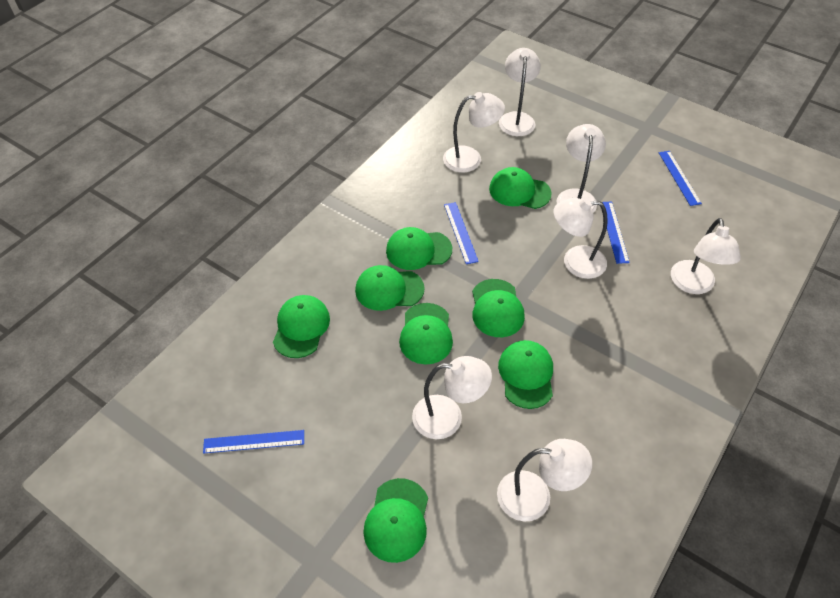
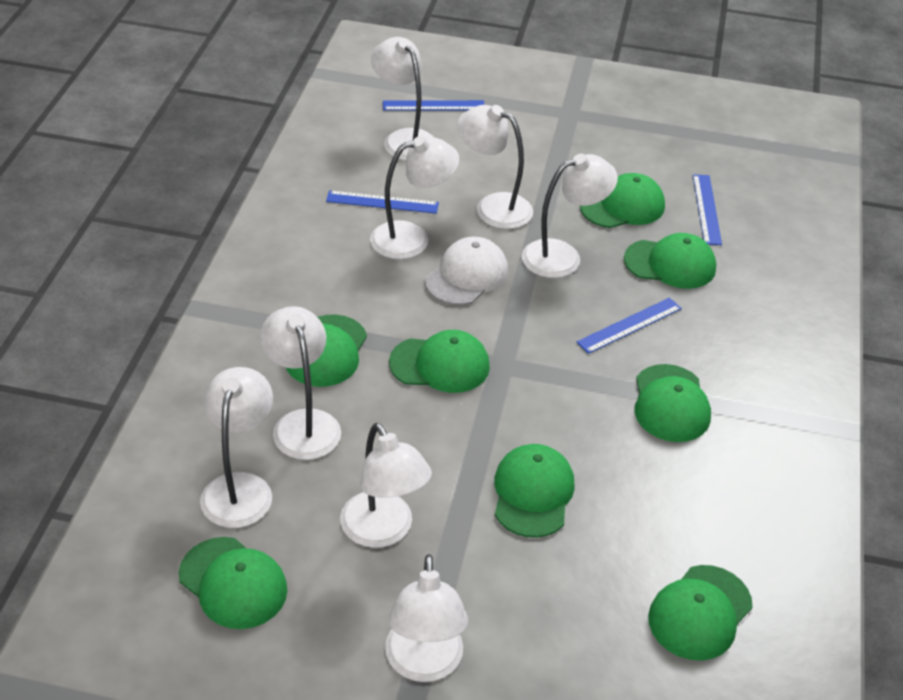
white cap: none = 0 -> [425,237,508,305] = 1
white lamp: [412,356,492,439] [443,92,505,172] [497,439,592,522] [499,48,541,136] [554,198,608,279] [556,124,606,213] [671,218,741,294] = 7 -> [200,367,273,528] [260,306,341,460] [340,423,432,548] [370,136,459,259] [371,37,434,161] [385,554,468,682] [457,105,533,229] [522,154,618,278] = 8

